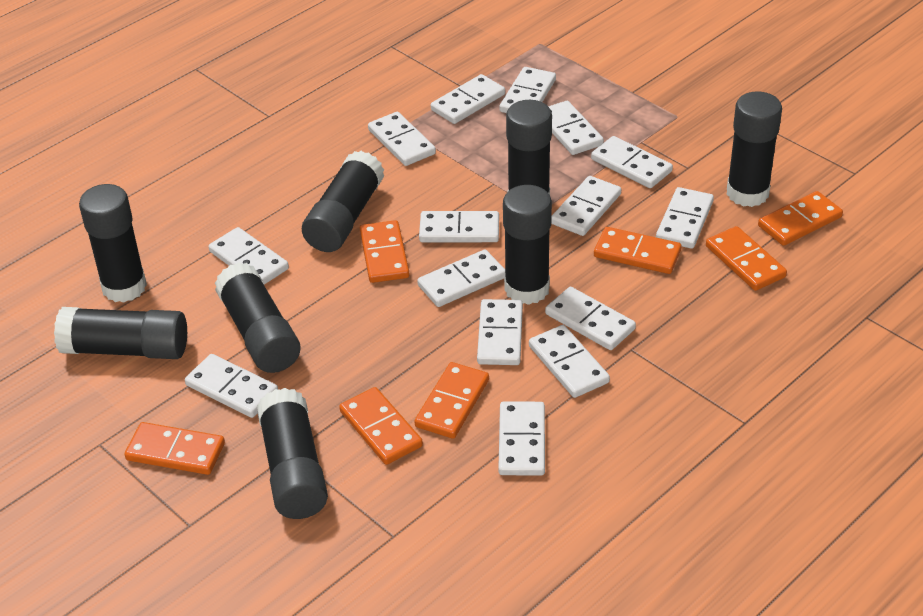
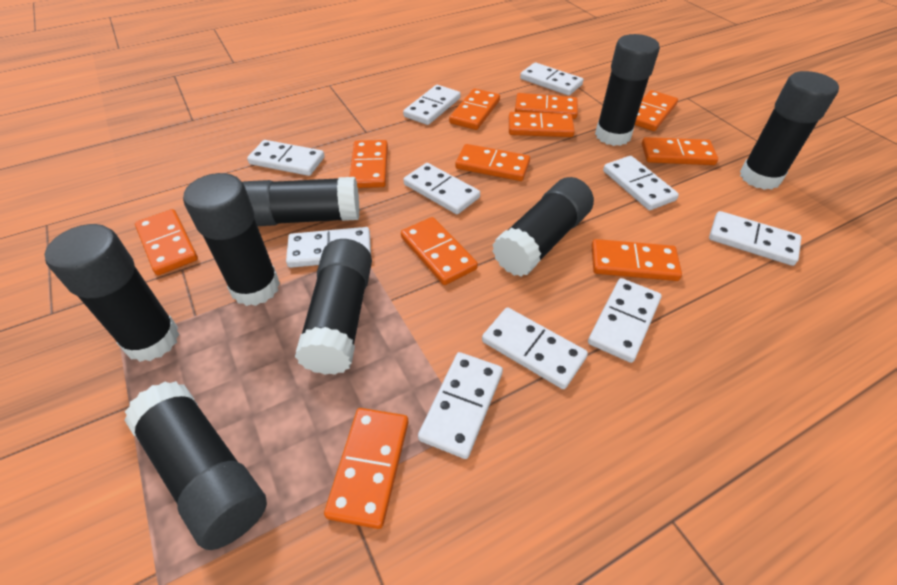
orange domino: [124,422,225,475] [339,387,423,465] [360,220,410,283] [414,362,489,439] [594,227,682,274] [706,226,787,291] [758,191,843,246] = 7 -> [135,209,198,275] [324,408,409,529] [350,140,388,188] [401,217,478,285] [449,88,500,130] [455,144,530,181] [509,112,575,137] [515,93,578,119] [591,239,682,281] [635,90,678,131] [642,137,718,165] = 11
white domino: [185,354,278,418] [209,227,289,285] [368,112,436,166] [417,250,505,307] [419,211,499,242] [431,74,505,124] [477,299,523,365] [498,401,545,476] [499,67,556,113] [529,325,610,398] [545,287,636,350] [548,101,604,155] [551,176,621,236] [591,136,673,188] [656,187,714,249] = 15 -> [247,140,325,176] [286,227,371,268] [403,85,461,125] [403,163,480,214] [418,352,503,459] [482,307,588,389] [520,63,583,96] [588,278,662,363] [603,156,679,210] [709,211,801,266] = 10

